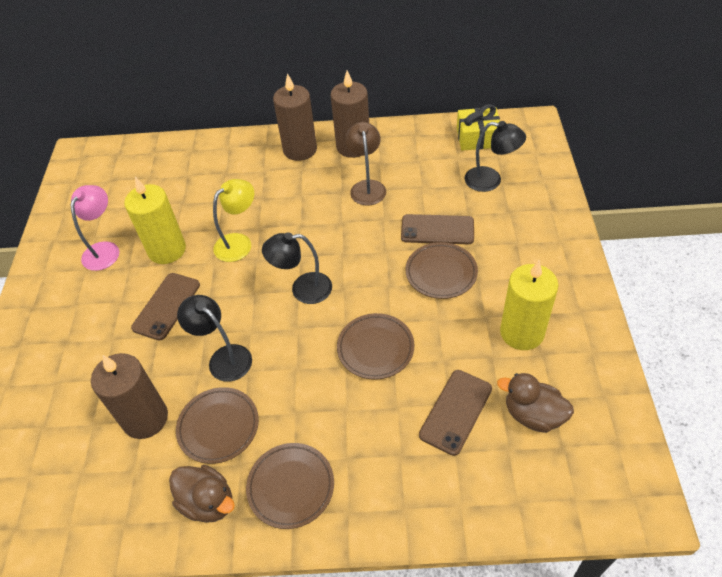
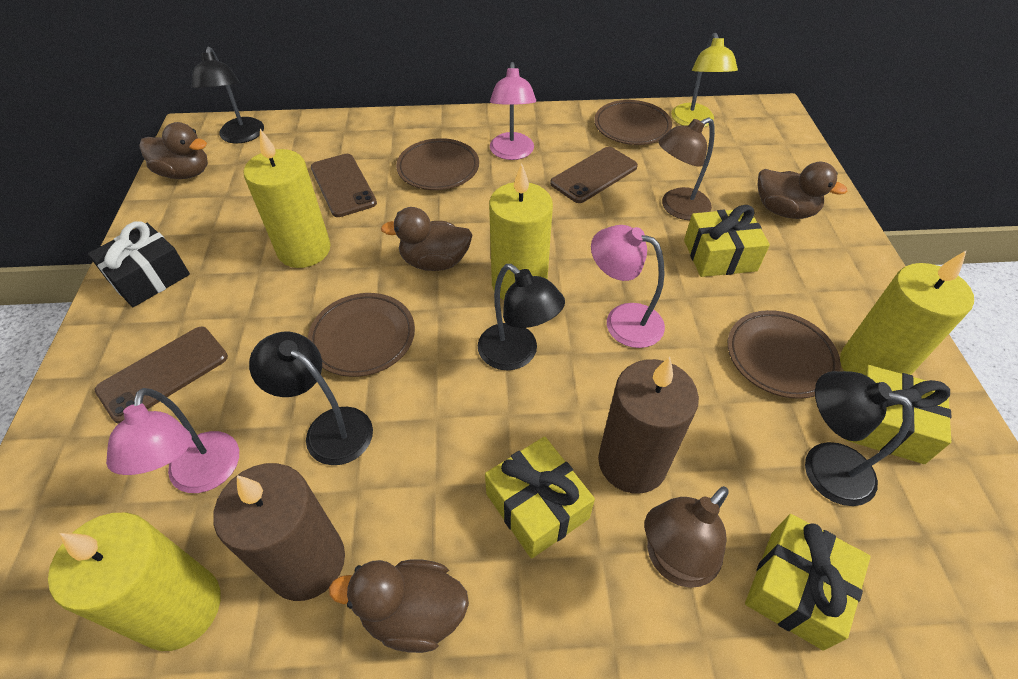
black gift: none = 0 -> [88,221,190,307] = 1
black lamp: [177,295,252,382] [262,232,332,304] [465,121,526,192] = 3 -> [191,47,264,143] [249,332,373,465] [478,264,565,370] [805,371,913,506] = 4
brown candle: [91,353,168,439] [273,73,317,161] [331,71,369,158] = 3 -> [213,463,345,601] [598,357,699,493] = 2
brown duck: [169,465,235,523] [497,373,574,433] = 2 -> [140,122,208,179] [329,560,469,653] [381,207,473,271] [757,162,848,219] = 4
brown lamp: [345,122,386,206] = 1 -> [645,486,729,588] [658,117,715,220] = 2
pink lamp: [70,185,119,271] = 1 -> [106,388,239,493] [490,62,536,160] [591,225,665,348] = 3
yellow candle: [124,177,186,264] [500,260,558,350] = 2 -> [48,513,221,651] [244,129,331,268] [489,163,553,300] [840,251,974,375] = 4
yellow gift: [457,104,500,151] = 1 -> [485,436,595,559] [684,205,770,277] [745,514,871,651] [847,365,951,464] = 4

